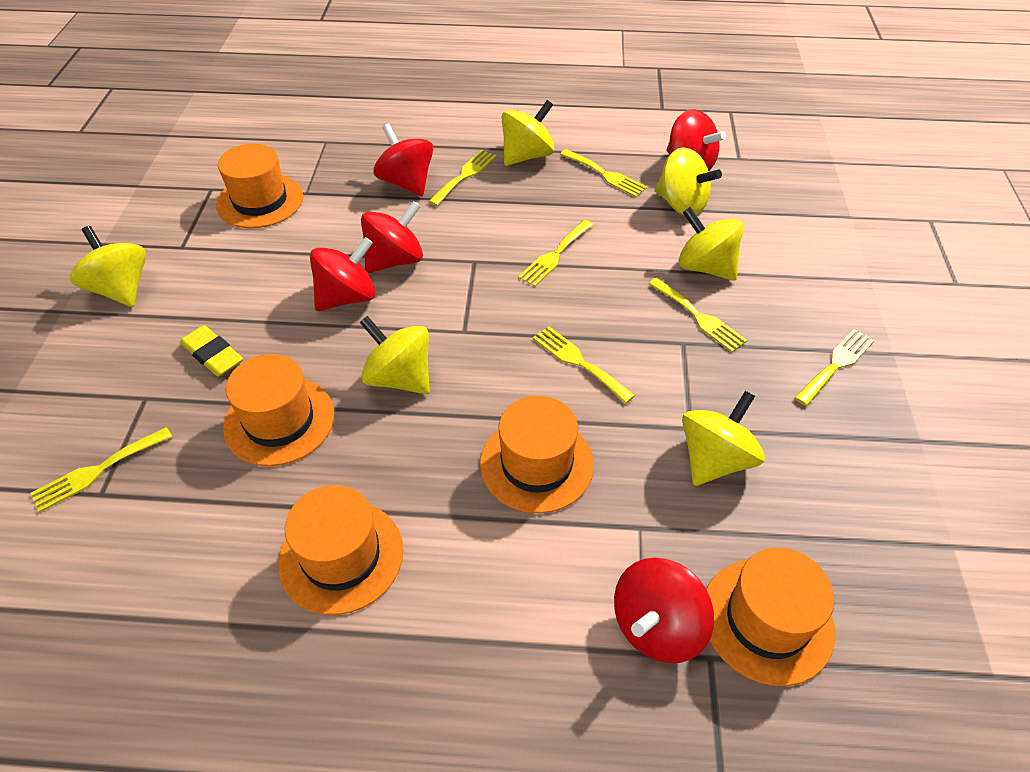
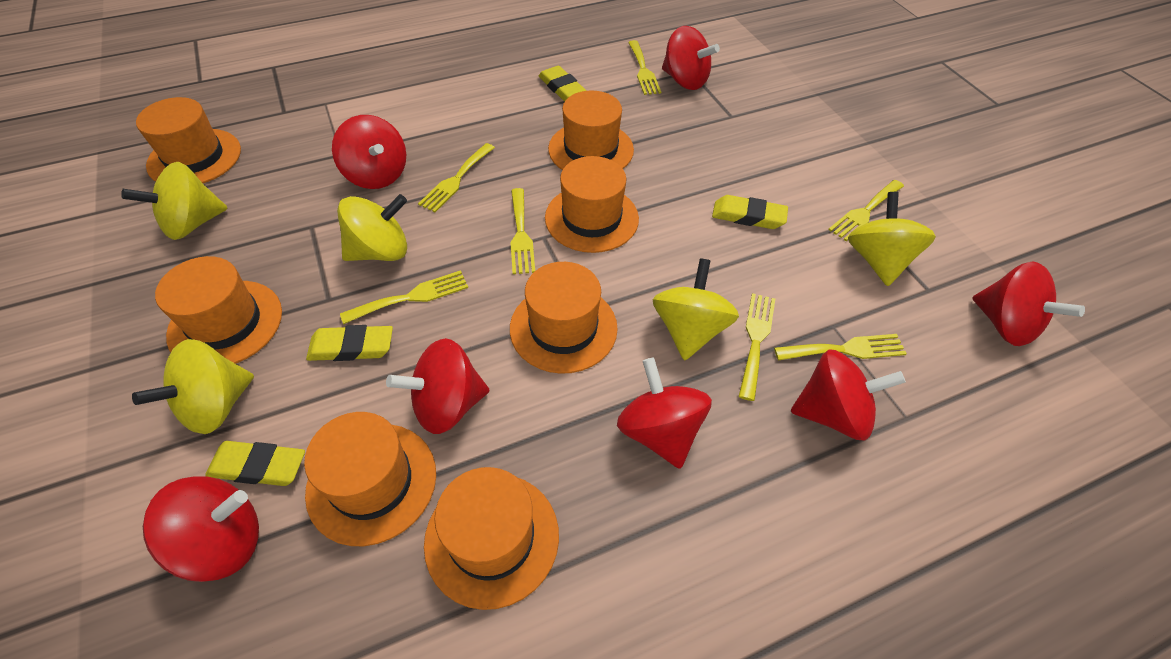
orange hat: [216,143,303,228] [223,354,334,466] [278,485,403,615] [480,396,594,514] [706,548,836,686] = 5 -> [136,97,241,183] [155,256,282,364] [304,412,436,546] [424,467,559,610] [510,262,618,374] [545,156,639,253] [548,91,634,170] = 7
red spinning top: [310,237,376,311] [361,201,423,273] [373,123,433,196] [614,558,714,663] [667,109,726,171] = 5 -> [143,476,259,582] [332,115,406,189] [386,338,489,434] [617,358,712,469] [662,26,720,90] [791,349,906,441] [973,261,1085,346] = 7
yellow eraser: [180,325,243,377] = 1 -> [205,441,305,486] [306,325,393,361] [539,66,586,101] [712,195,788,229] = 4
yellow spinning top: [70,226,146,307] [359,316,430,394] [502,100,555,166] [655,147,722,215] [678,207,744,281] [682,391,765,486] = 6 -> [121,162,228,240] [132,339,254,434] [337,194,407,261] [652,258,739,360] [848,192,936,286] = 5

